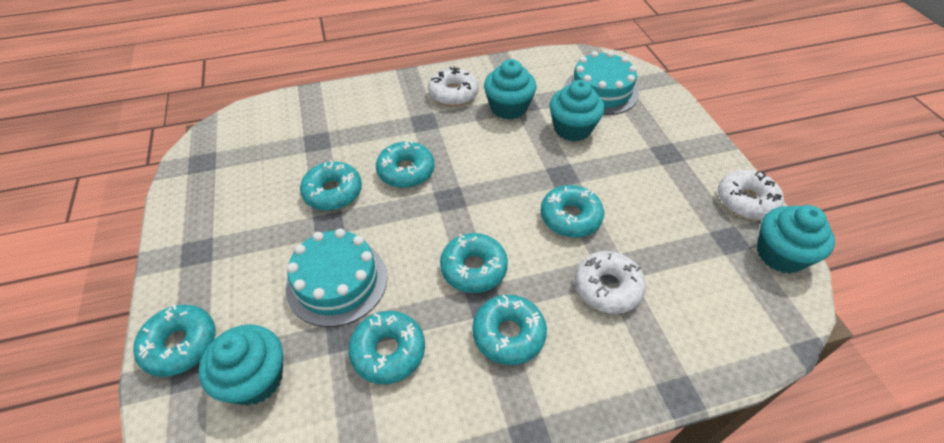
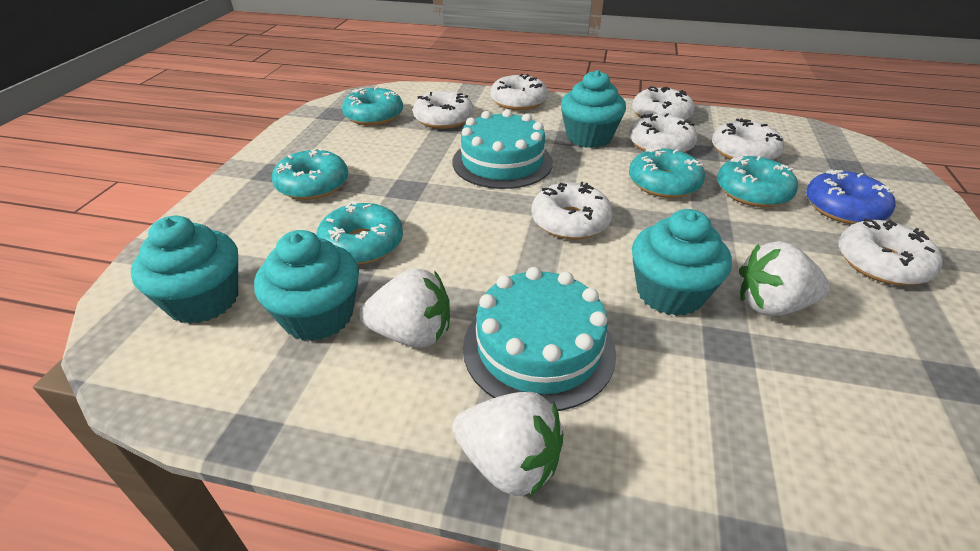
blue donut: none = 0 -> [806,169,895,224] = 1
turquoise donut: [133,304,216,377] [300,160,362,211] [348,311,425,384] [376,140,435,188] [440,233,508,293] [472,295,547,365] [541,185,604,238] = 7 -> [272,148,348,200] [316,201,403,265] [342,87,403,126] [629,148,705,198] [717,156,798,207] = 5
white donut: [428,67,479,106] [574,251,646,314] [718,170,784,220] = 3 -> [413,91,474,129] [490,74,548,110] [531,182,613,240] [629,113,697,153] [632,86,695,120] [712,118,784,160] [838,218,943,285] = 7
white strawberry: none = 0 -> [359,268,450,348] [452,392,563,497] [739,241,830,316] = 3

